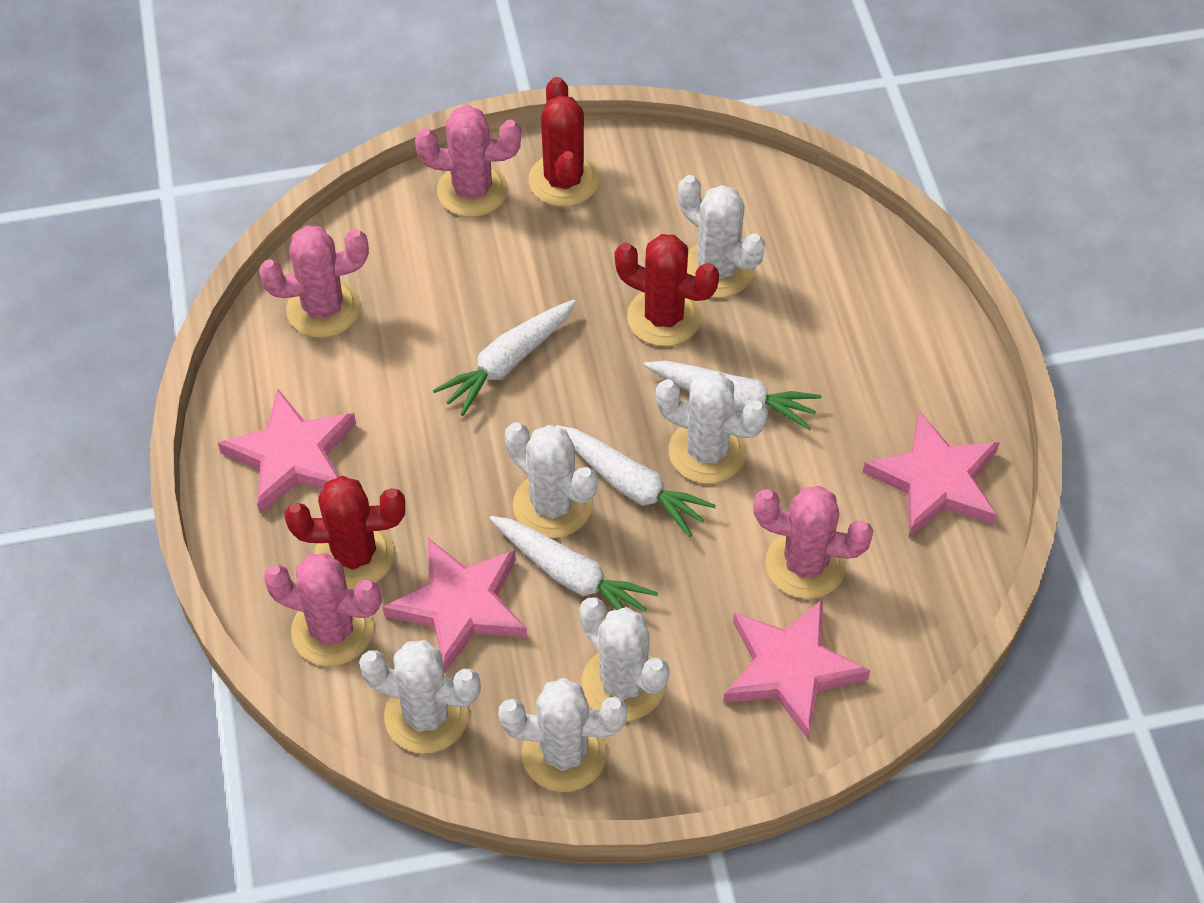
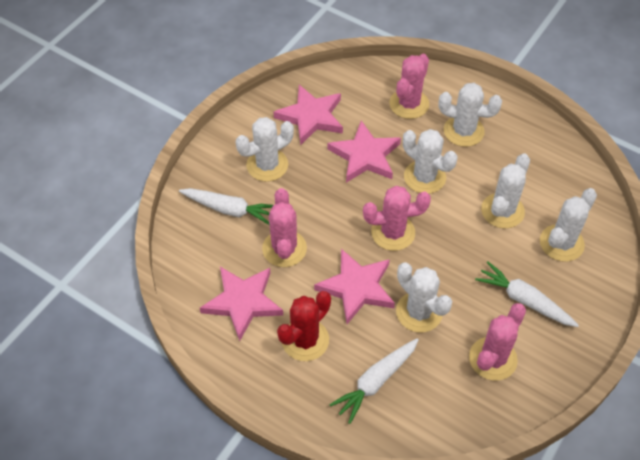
red cactus: [285,476,405,590] [529,77,599,207] [615,234,719,346] = 3 -> [277,291,331,361] = 1
white carrot: [433,300,576,416] [489,516,658,612] [556,425,716,537] [644,361,821,430] = 4 -> [179,188,273,225] [329,338,419,424] [475,261,579,327] = 3

